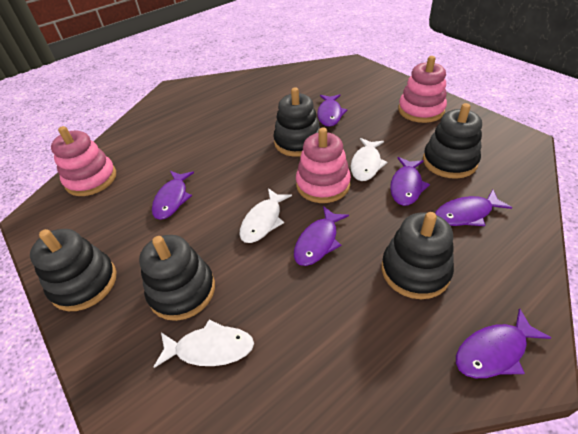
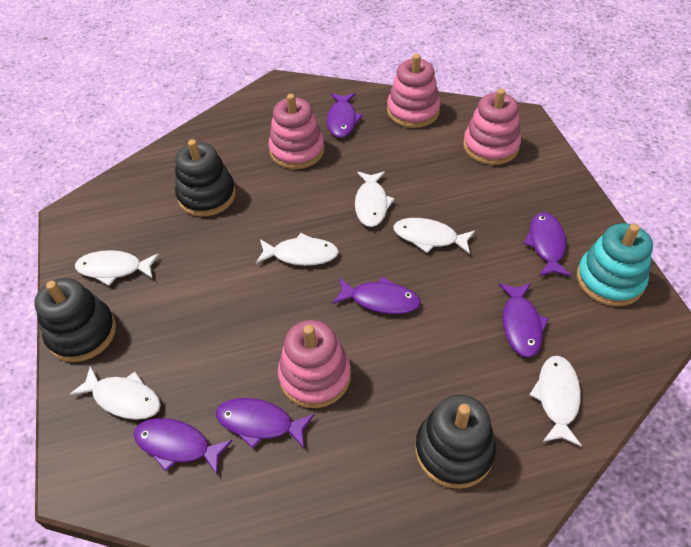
black stacking toy: [30,229,117,311] [139,235,215,321] [273,87,320,157] [382,212,454,299] [423,103,482,179] = 5 -> [34,278,116,362] [175,139,236,217] [415,394,496,489] = 3
pink stacking toy: [51,126,116,196] [296,128,351,203] [398,56,447,123] = 3 -> [268,94,324,169] [278,320,351,408] [387,54,441,128] [463,88,521,165] = 4
turquoise stacking toy: none = 0 -> [577,223,653,306] = 1
white fish: [154,319,254,368] [240,188,292,243] [351,138,388,181] = 3 -> [69,366,161,420] [75,250,159,286] [256,233,339,266] [355,171,395,227] [393,218,475,254] [529,355,582,447] = 6

